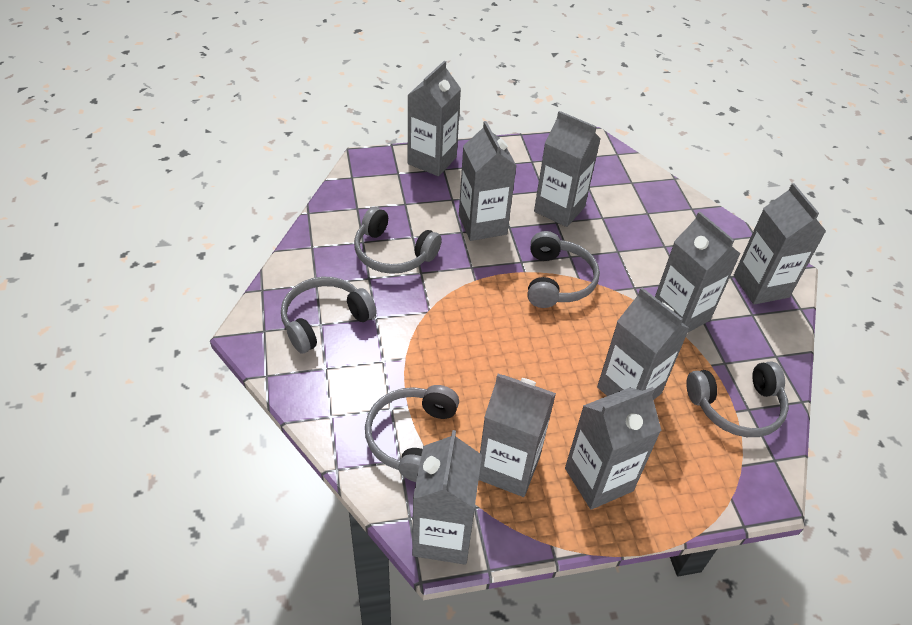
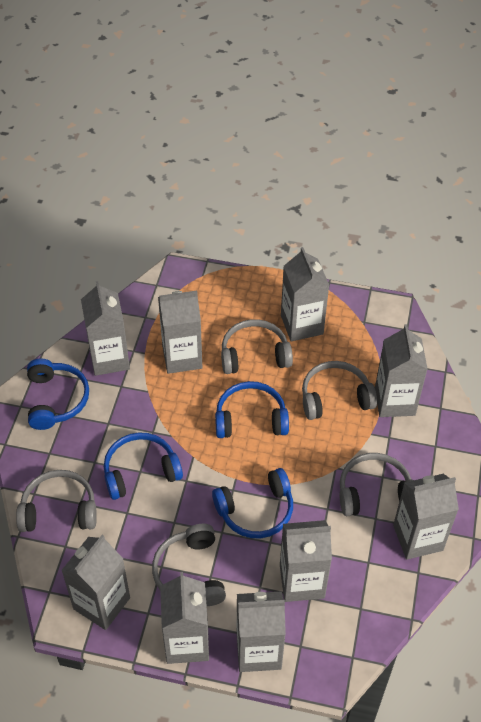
blue headphones: none = 0 -> [27,359,89,430] [104,432,183,500] [212,468,293,539] [215,381,289,438] = 4

